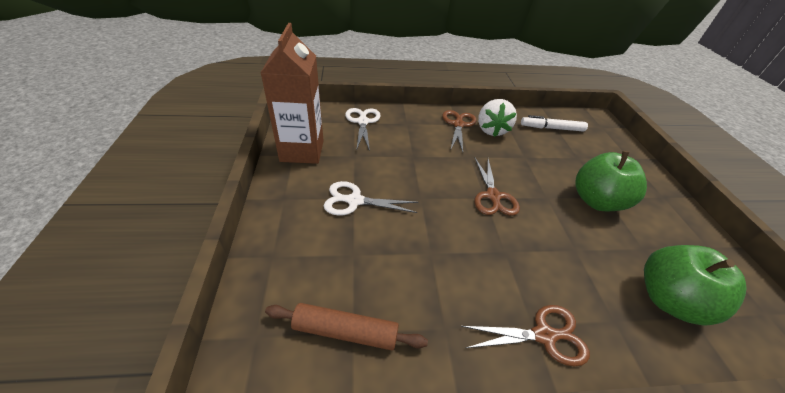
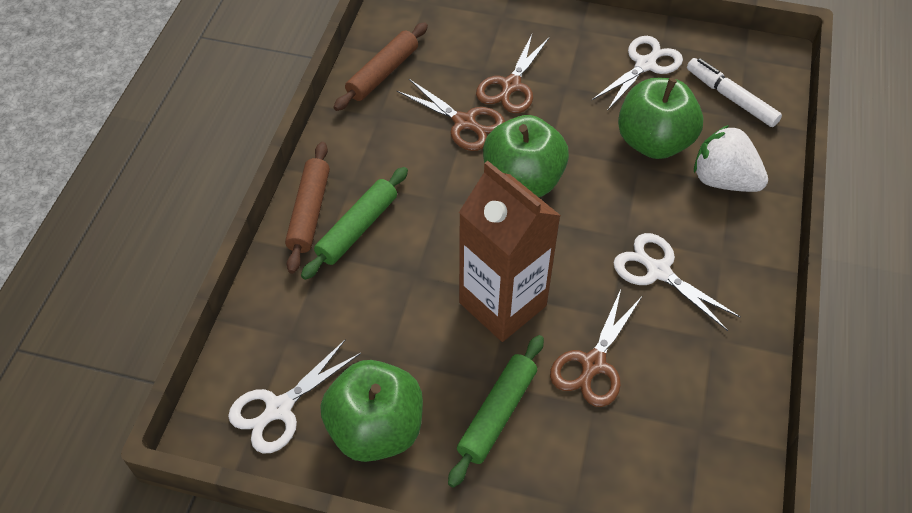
brown rolling pin: [265,303,428,350] = 1 -> [285,142,330,274] [334,22,428,111] = 2
green apple: [576,151,647,211] [644,245,746,325] = 2 -> [321,360,423,462] [483,115,569,197] [618,78,703,159] = 3
green rolling pin: none = 0 -> [301,167,408,280] [448,335,544,488] = 2
white scissors: [324,181,418,215] [345,108,381,151] = 2 -> [228,339,361,453] [592,36,683,111] [614,233,741,331] = 3

